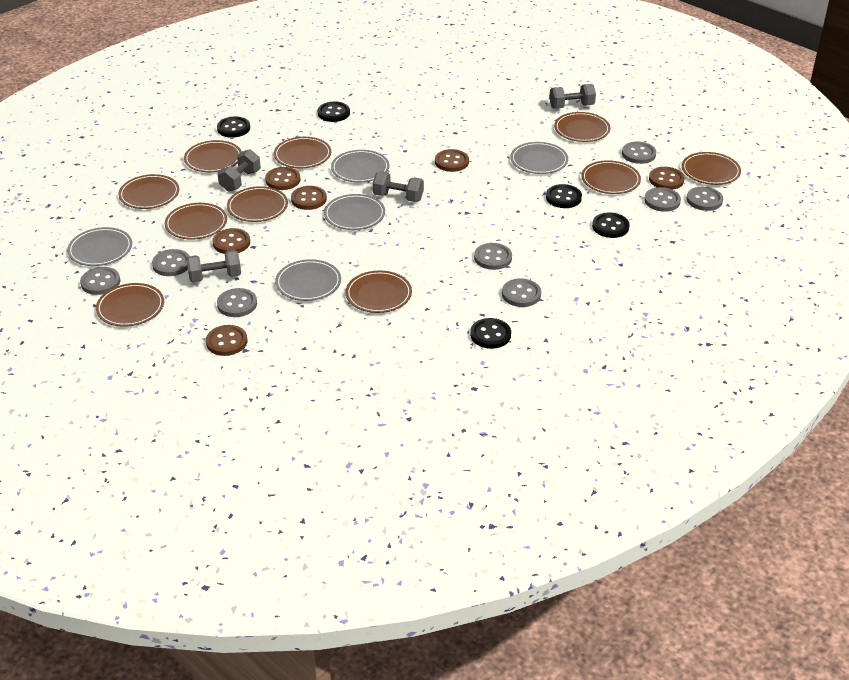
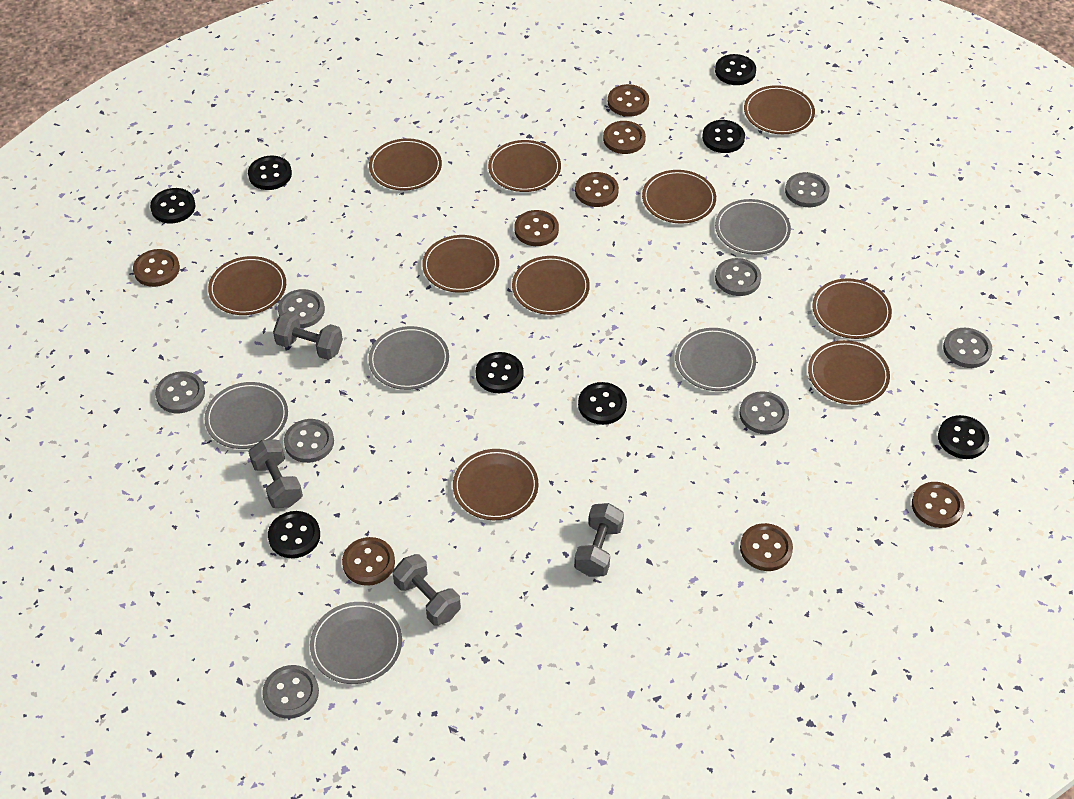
black button: [217,117,250,138] [318,102,350,122] [470,318,511,349] [546,184,582,208] [592,213,630,238] = 5 -> [150,188,196,223] [248,156,292,190] [268,511,320,558] [476,352,523,393] [578,382,627,425] [702,120,745,153] [715,54,756,85] [938,415,989,459] = 8
brown button: [206,325,247,356] [212,228,250,254] [265,167,301,190] [291,186,327,210] [435,149,469,172] [649,167,685,190] = 6 -> [133,249,180,287] [342,537,395,586] [514,210,559,246] [575,172,619,207] [603,121,646,154] [608,84,649,117] [740,523,793,571] [912,482,964,528] = 8

